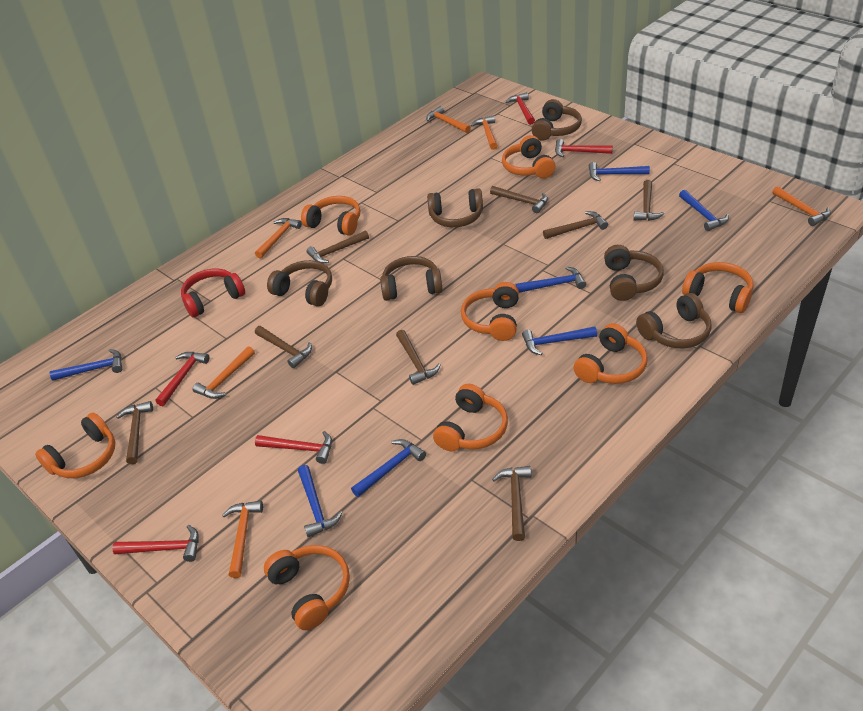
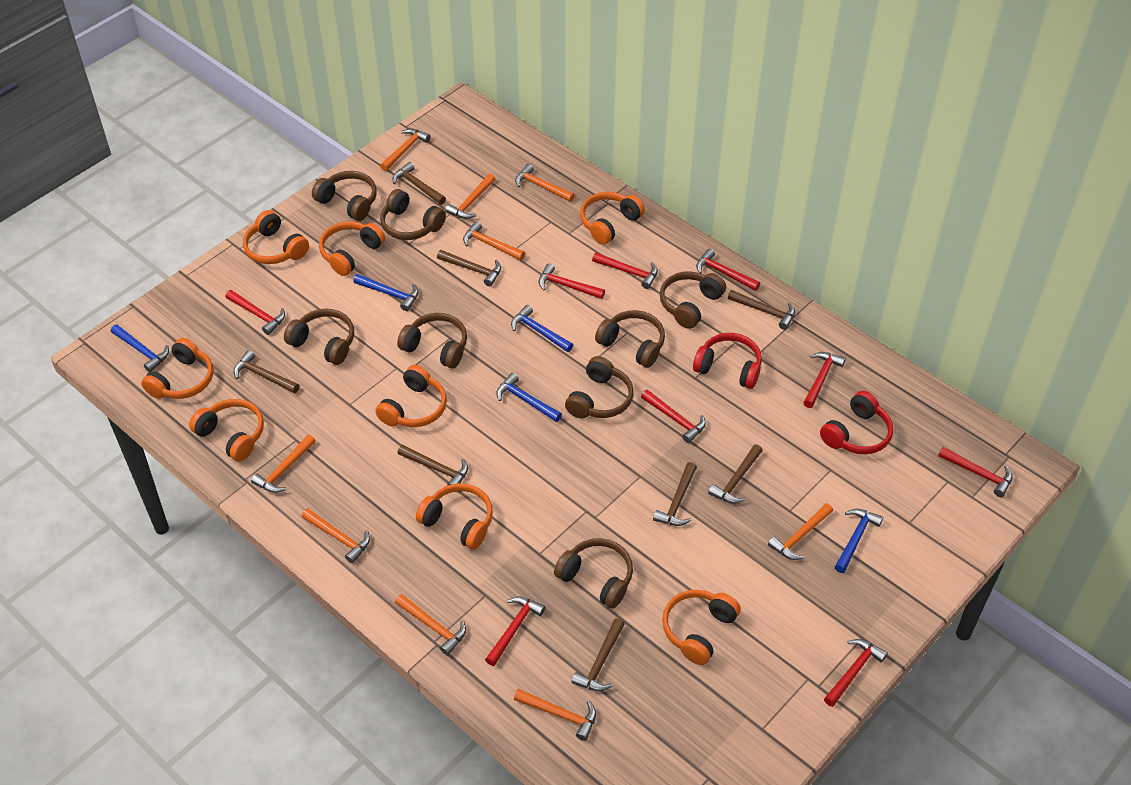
blue hammer: [50,349,122,381] [298,465,342,537] [351,439,426,497] [515,267,586,293] [522,326,597,355] [589,162,650,181] [679,190,729,231] = 7 -> [111,325,169,372] [353,274,419,311] [496,373,562,422] [511,305,573,352] [835,509,883,573] = 5
brown headphones: [267,260,332,306] [380,256,442,301] [427,188,483,227] [532,99,582,141] [604,245,664,301] [636,293,712,348] = 6 -> [284,309,354,365] [312,171,377,221] [380,189,446,240] [397,313,467,369] [554,538,633,609] [565,356,634,419] [595,310,665,368] [660,271,726,329] = 8
orange hammer: [192,346,255,399] [222,500,263,578] [255,218,302,258] [426,106,471,133] [471,115,498,150] [772,186,831,226] = 6 -> [251,435,315,493] [302,508,370,563] [380,128,430,171] [395,594,466,656] [445,174,495,219] [463,221,525,260] [514,689,596,741] [515,164,575,202] [768,503,833,560] = 9
red hammer: [112,525,199,562] [155,352,209,406] [255,431,332,464] [505,92,535,125] [555,139,613,157] = 5 -> [226,290,285,335] [485,596,545,666] [539,263,605,299] [592,252,658,289] [641,390,706,443] [696,248,760,291] [803,352,846,408] [824,639,888,707] [938,447,1012,497] = 9
red headphones: [181,268,245,318] = 1 -> [693,333,762,389] [820,391,893,454] = 2

